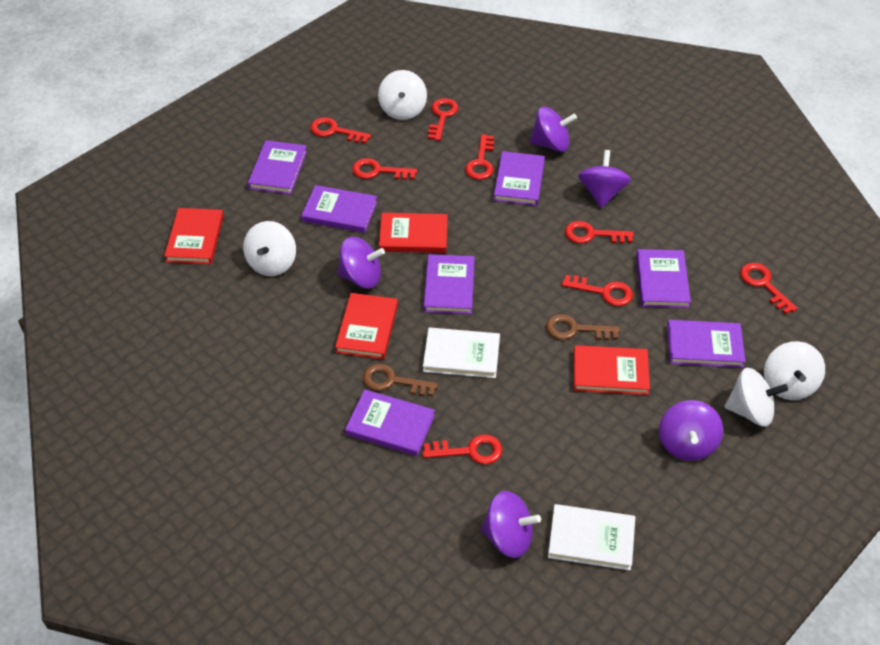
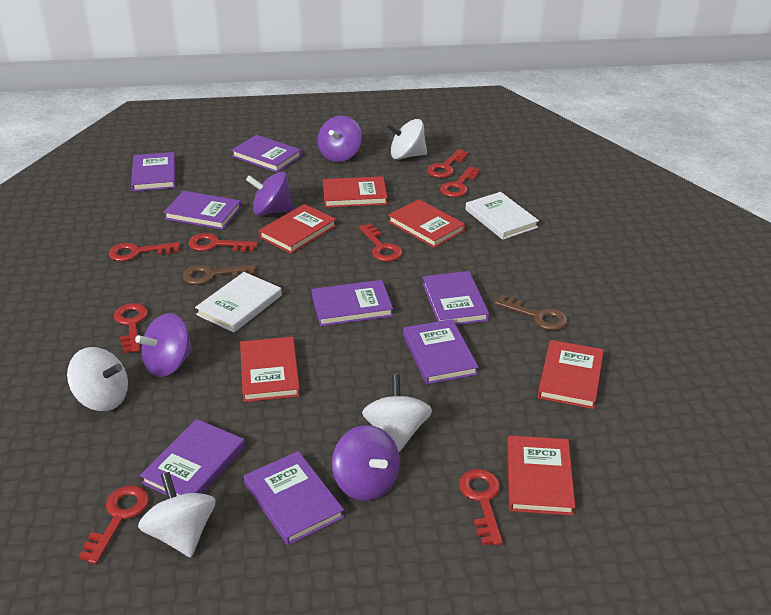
purple book: [248,140,307,195] [301,185,377,233] [345,389,435,456] [424,254,475,314] [494,151,545,206] [636,249,691,308] [667,320,746,368] = 7 -> [131,152,175,191] [140,419,245,496] [164,191,241,230] [231,135,301,172] [244,451,344,546] [312,280,393,326] [403,319,479,384] [422,271,489,325] = 8
purple spinning top: [337,237,385,288] [481,491,541,558] [530,107,577,152] [578,150,631,208] [659,400,723,461] = 5 -> [135,313,193,377] [246,172,294,216] [317,116,362,162] [332,425,400,501] = 4
red book: [164,208,224,264] [335,293,398,359] [379,213,448,253] [574,345,650,395] = 4 -> [240,337,300,402] [259,204,336,254] [323,176,388,208] [388,199,465,248] [507,435,575,515] [538,340,604,409] = 6

